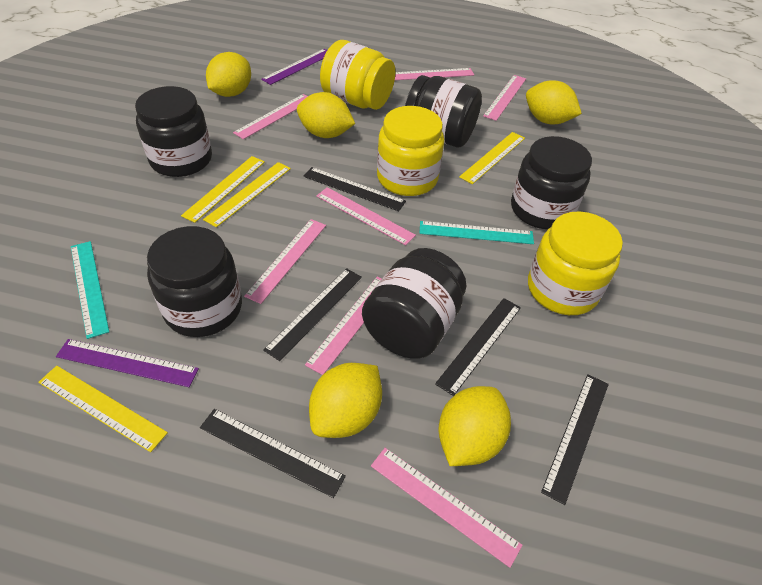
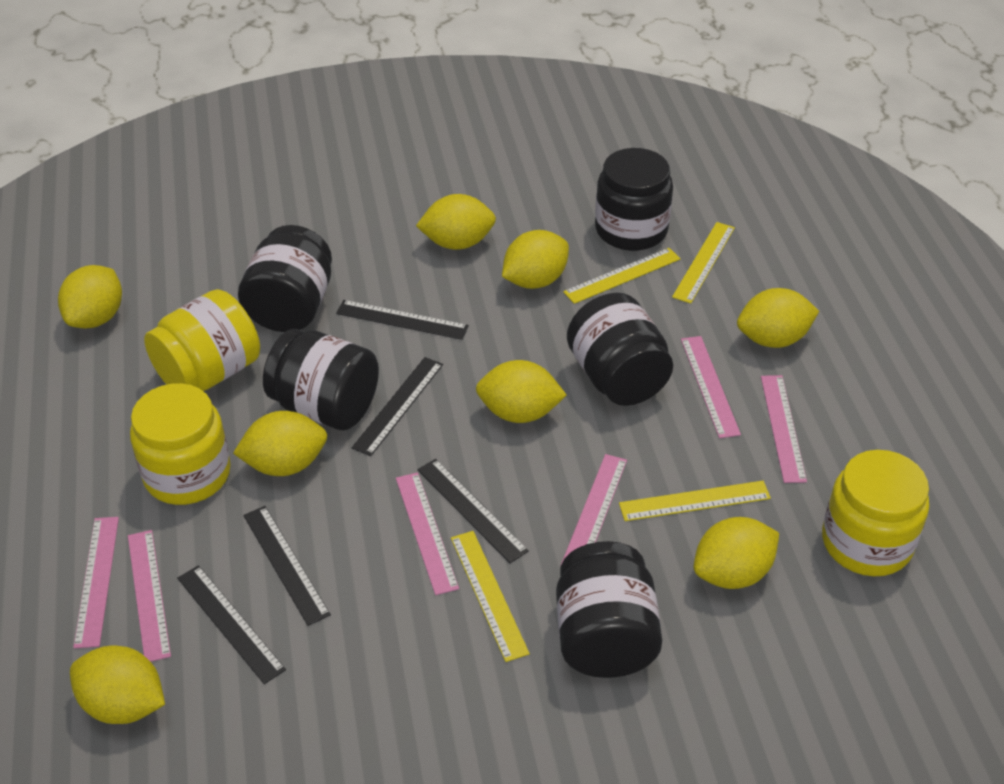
pink ruler: [233,94,308,139] [244,219,326,304] [305,277,382,375] [316,187,416,245] [371,448,522,568] [395,68,474,80] [483,75,526,121] = 7 -> [73,517,119,648] [128,530,171,662] [396,472,459,595] [561,454,627,565] [681,336,741,438] [761,375,807,483] = 6
purple ruler: [56,339,199,387] [261,49,327,85] = 2 -> none = 0
turquoise ruler: [71,241,109,339] [419,221,534,244] = 2 -> none = 0
yellow lemon: [206,52,251,97] [297,92,355,138] [309,363,382,438] [438,386,511,466] [526,80,582,124] = 5 -> [58,265,122,329] [70,646,165,724] [233,411,327,476] [416,194,496,250] [476,360,567,423] [502,230,569,289] [694,517,779,589] [737,288,819,348] = 8

